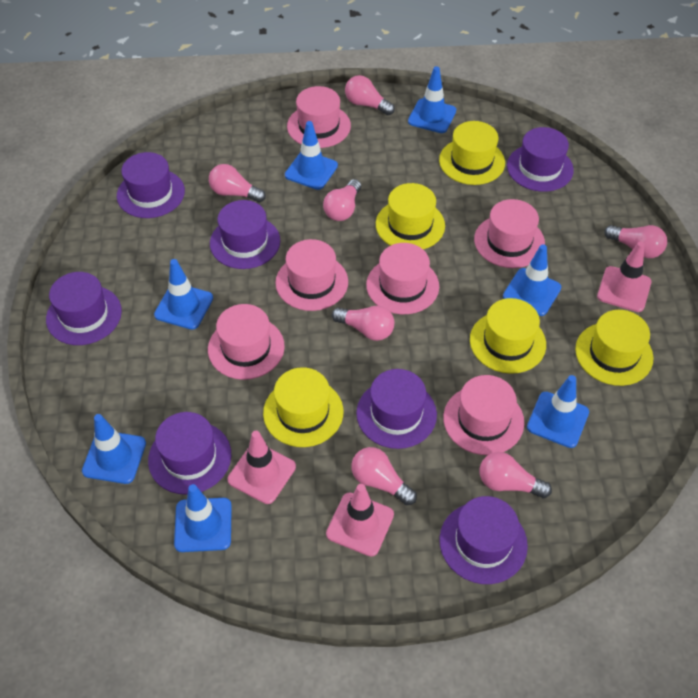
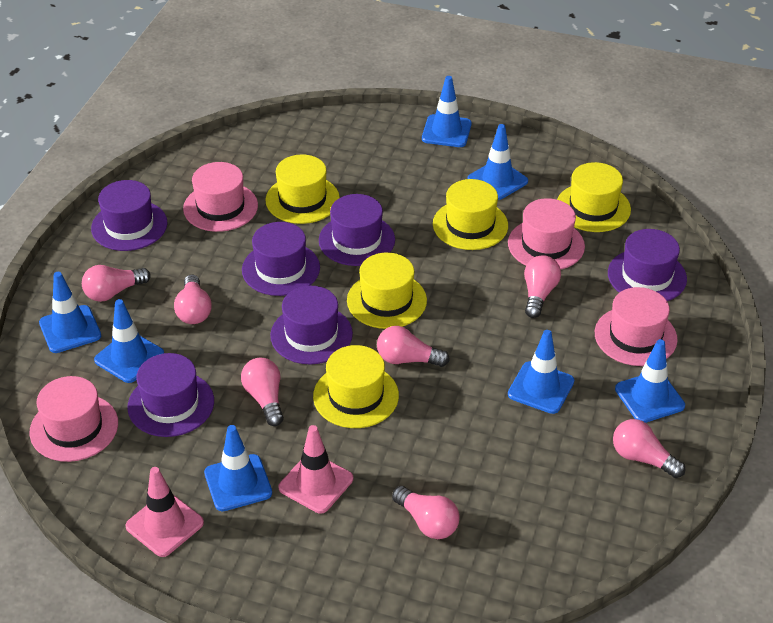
pink hat: [208,304,285,380] [275,239,348,311] [287,86,351,148] [366,243,439,314] [443,375,524,455] [474,199,545,268] = 6 -> [30,376,118,462] [183,162,258,232] [508,198,585,269] [595,287,678,366] = 4
pink traffic cone: [227,431,296,504] [326,484,394,556] [597,241,652,312] = 3 -> [125,467,204,557] [279,425,353,514] = 2
purple hat: [46,272,122,345] [117,152,185,218] [148,412,231,495] [210,200,280,269] [356,369,437,449] [439,496,528,584] [507,127,574,192] = 7 -> [91,180,168,251] [127,353,214,437] [242,222,320,296] [270,286,353,365] [319,194,395,266] [608,229,687,301] = 6

